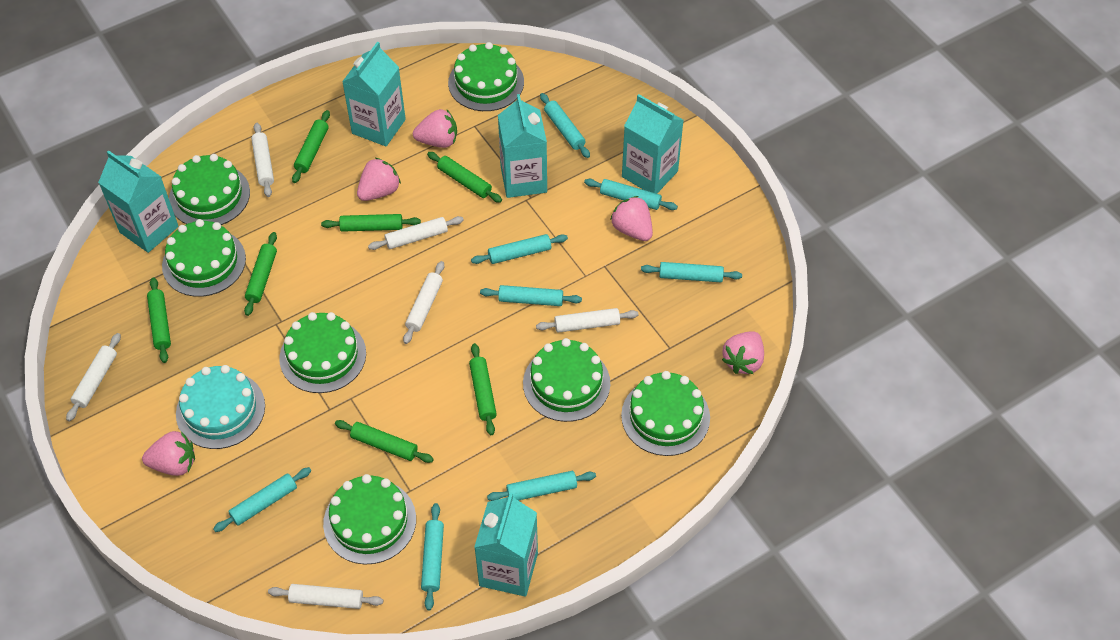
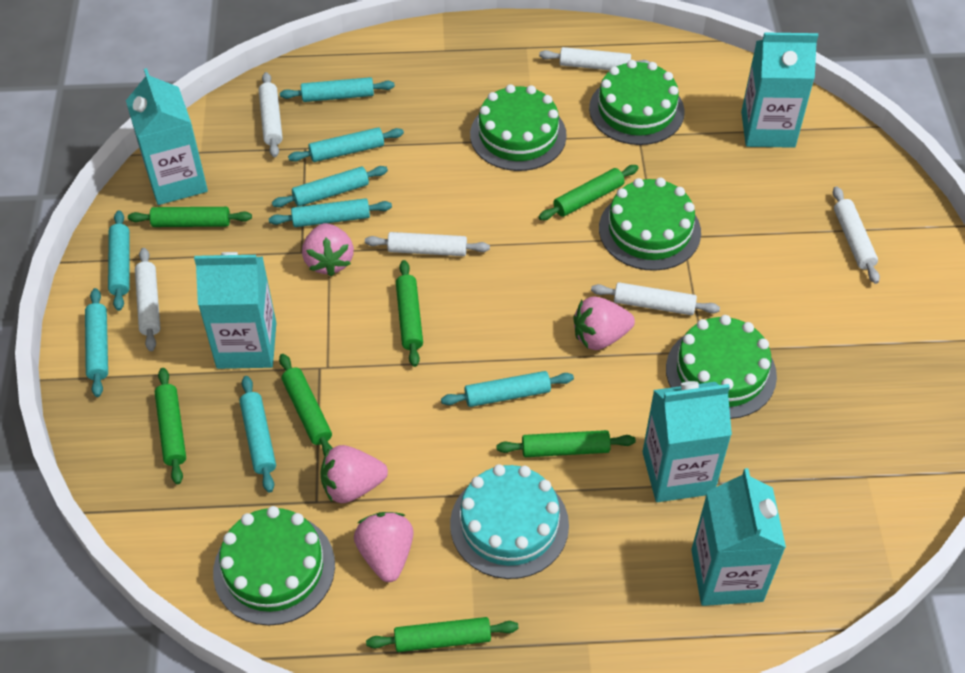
green cake: [162,219,246,297] [169,154,250,225] [279,312,366,393] [323,474,416,564] [448,42,524,111] [523,338,610,422] [621,371,710,456] = 7 -> [213,506,335,625] [470,84,567,171] [589,60,685,145] [599,178,701,271] [666,315,777,419] = 5
pink strawberry: [142,431,195,476] [357,158,401,201] [413,109,457,148] [610,196,653,241] [722,331,764,374] = 5 -> [302,223,354,277] [320,445,388,503] [354,512,414,582] [573,297,635,350] = 4

